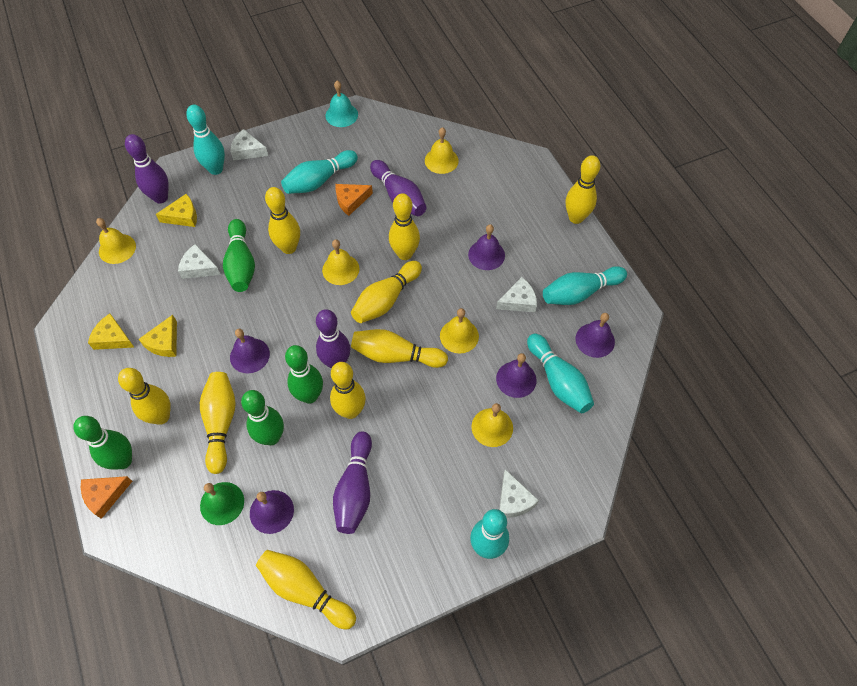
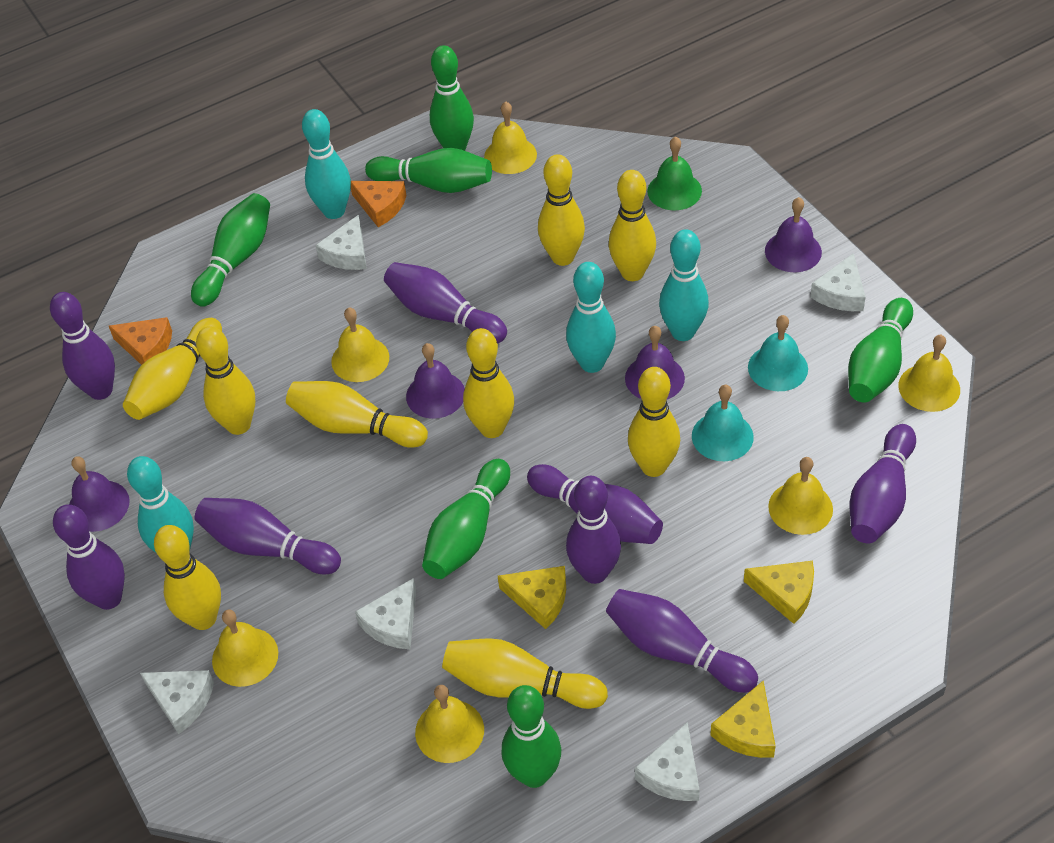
green bowling pin: [73,416,132,470] [223,219,255,292] [241,390,284,445] [285,345,323,404] = 4 -> [191,193,270,307] [365,148,492,193] [422,459,510,579] [430,45,474,151] [502,685,561,788] [848,298,913,403] = 6
purple bell: [230,329,270,373] [250,490,294,534] [468,224,505,270] [496,353,537,398] [576,313,615,358] = 5 -> [69,456,130,532] [406,343,465,419] [625,326,685,399] [765,197,822,272] = 4
purple bowling pin: [125,134,169,203] [316,309,350,369] [333,431,372,534] [370,160,427,216] = 4 -> [50,292,115,400] [53,504,125,610] [195,498,341,575] [384,262,507,343] [527,464,663,544] [566,476,621,584] [606,589,758,693] [849,424,916,543] = 8
turquoise bell: [325,81,358,127] = 1 -> [692,385,754,461] [748,315,808,391] = 2
turquoise bowling pin: [186,105,225,175] [281,150,358,194] [470,509,509,559] [527,334,594,413] [543,266,627,305] = 5 -> [127,456,194,553] [302,109,351,219] [566,262,616,373] [659,229,709,341] = 4
white cheese: [178,244,221,279] [231,129,268,161] [496,277,537,312] [499,469,539,518] = 4 -> [140,670,214,734] [315,215,367,270] [355,578,416,649] [635,722,700,801] [810,253,866,311] = 5
yellow bell: [96,218,136,264] [322,239,359,285] [425,127,459,174] [440,308,479,354] [471,403,513,447] = 5 -> [212,609,278,687] [331,308,389,382] [415,685,484,763] [484,101,537,174] [768,457,833,535] [898,335,960,412] = 6

